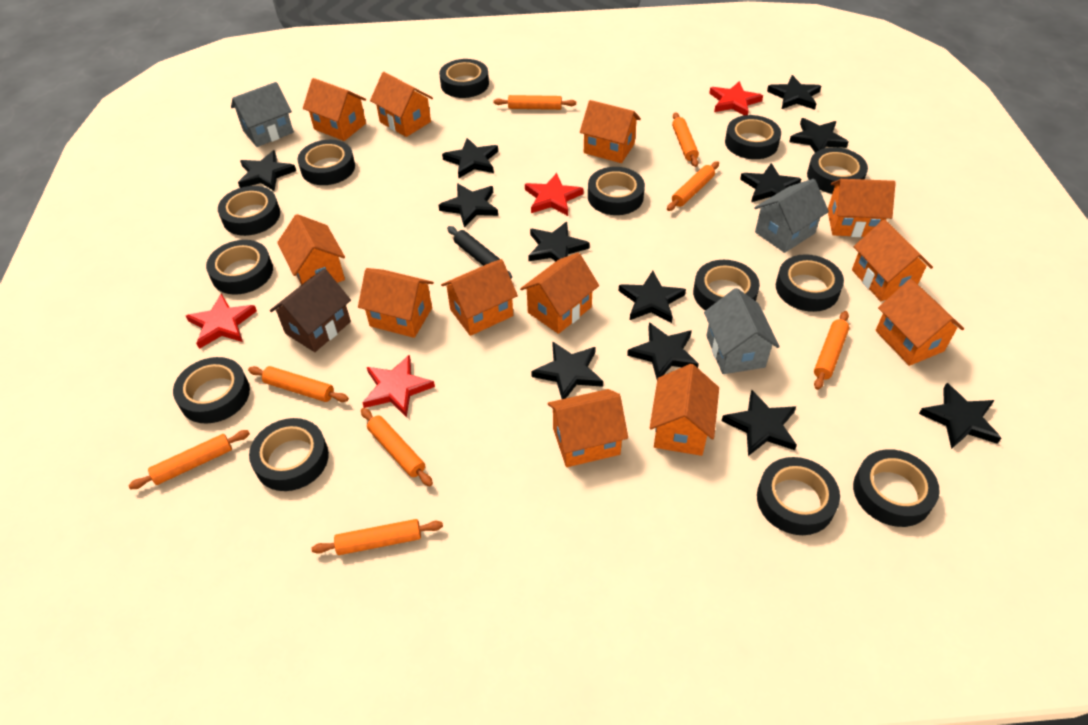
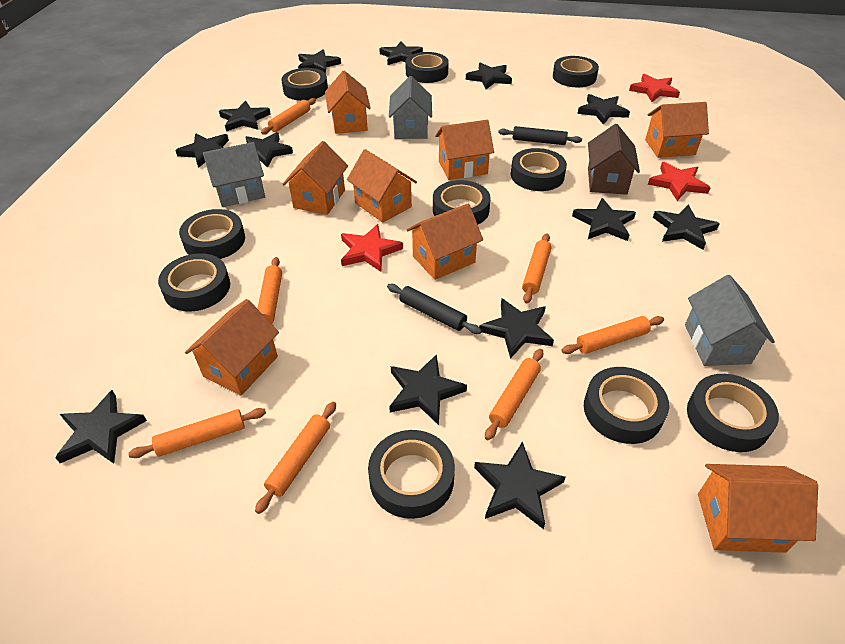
black rolling pin: [447,226,512,279] = 1 -> [387,284,482,334] [498,126,582,145] = 2
black star: [238,150,296,191] [438,183,498,228] [442,138,498,178] [528,222,590,262] [531,341,603,399] [619,271,686,323] [627,323,699,379] [722,390,797,456] [740,163,801,202] [767,75,821,110] [789,118,848,152] [919,383,1001,449] = 12 -> [55,390,147,464] [175,133,229,168] [219,101,271,131] [245,132,293,168] [298,49,341,74] [379,41,423,65] [389,354,467,425] [466,63,512,89] [474,441,566,529] [479,298,554,359] [572,198,636,241] [577,94,630,125] [653,204,720,250] = 13
black tape: [173,357,250,424] [206,240,273,295] [218,186,280,236] [249,418,329,491] [298,140,355,185] [439,59,489,98] [588,167,645,215] [693,260,760,310] [725,115,781,159] [757,457,840,535] [776,254,844,312] [807,147,868,194] [853,449,940,527] = 13 -> [158,253,230,312] [179,209,245,259] [281,68,328,101] [368,430,455,519] [405,52,449,83] [433,180,491,224] [511,148,567,191] [553,56,599,87] [584,367,669,444] [687,374,779,452] = 10
orange house: [277,214,345,285] [303,78,366,141] [358,268,434,338] [370,72,433,137] [441,259,518,336] [520,253,599,334] [547,389,628,467] [580,100,641,163] [650,364,719,456] [828,179,896,237] [852,219,933,301] [876,279,964,366] = 12 -> [185,299,279,396] [283,141,348,215] [325,71,371,134] [347,149,417,223] [407,204,483,280] [435,120,494,180] [645,102,709,158] [698,464,818,553] = 8
orange rolling pin: [128,430,250,489] [248,366,349,402] [311,519,443,555] [361,408,433,487] [493,95,576,110] [667,161,719,211] [672,112,699,167] [814,311,849,390] = 8 -> [128,408,266,458] [255,402,336,514] [257,257,282,324] [261,98,316,134] [485,349,543,440] [522,233,551,303] [561,316,664,354] = 7
red star: [186,294,257,349] [362,355,435,418] [525,173,584,216] [709,81,763,116] = 4 -> [341,224,403,272] [629,74,680,102] [648,162,711,201] = 3

